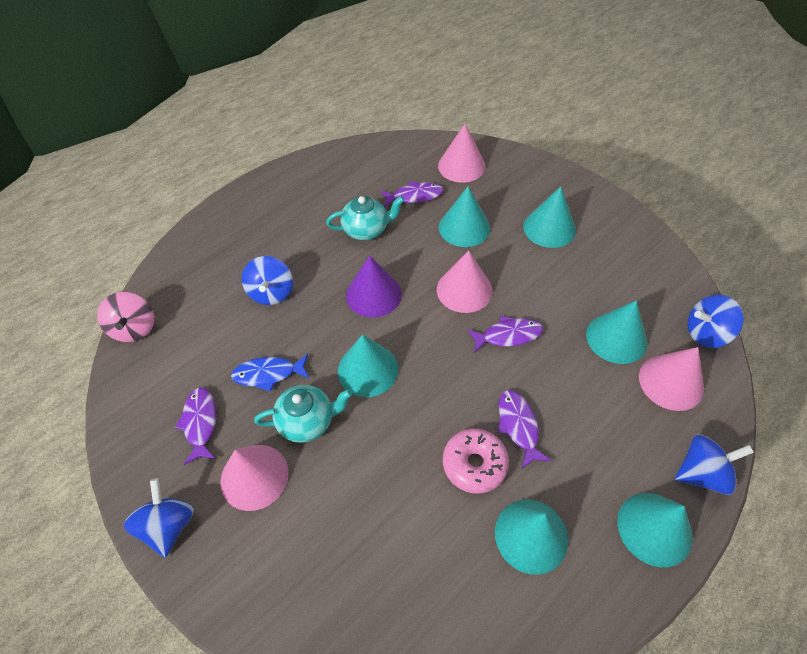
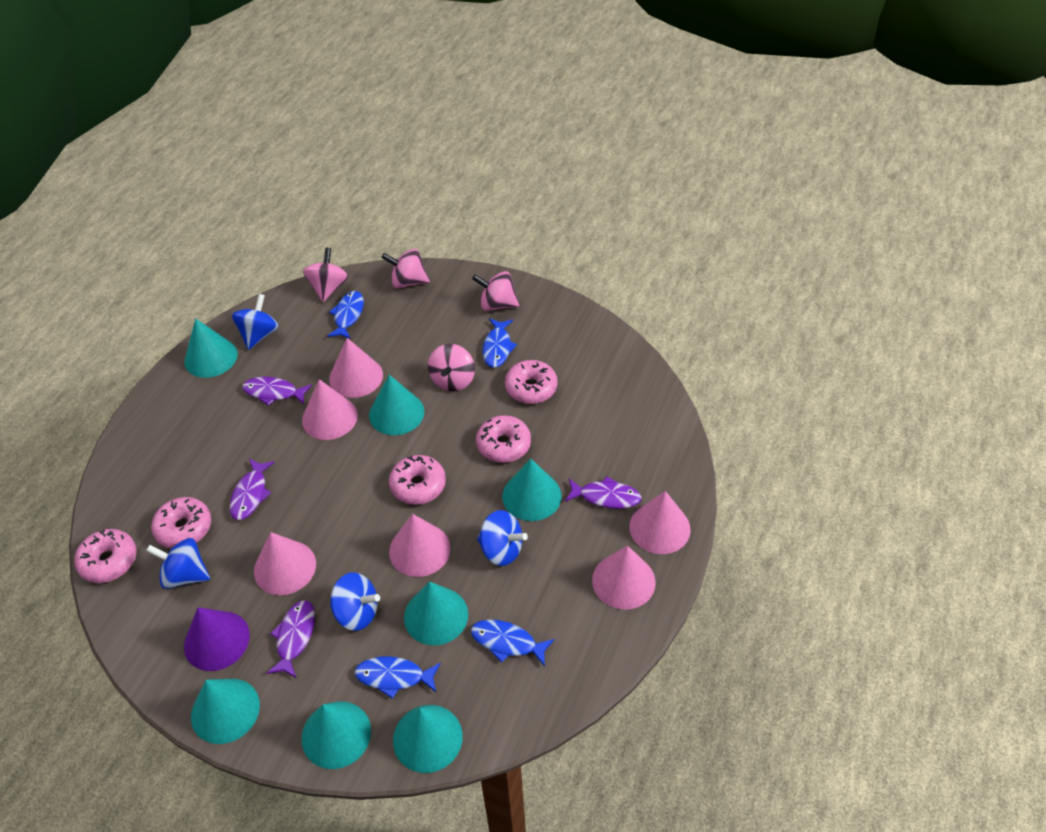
blue fish: [231,354,309,392] = 1 -> [327,291,364,339] [355,657,441,699] [471,620,555,667] [482,318,517,368] = 4
pink cone: [220,445,289,511] [437,250,493,313] [438,124,486,183] [639,347,704,411] = 4 -> [254,532,316,595] [302,379,358,440] [329,338,383,398] [389,514,451,577] [592,546,656,610] [629,491,691,554] = 6
pink donut: [443,429,509,494] = 1 -> [75,529,137,583] [151,497,211,549] [389,455,446,505] [476,415,531,463] [505,360,558,404] = 5
pink spinning top: [97,292,154,342] = 1 -> [303,248,348,302] [381,249,430,289] [428,344,475,391] [472,271,519,311] = 4
turquoise cone: [338,334,398,397] [439,186,490,247] [495,499,568,575] [523,186,576,248] [586,301,647,364] [618,493,693,567] = 6 -> [184,319,238,378] [191,679,260,744] [302,701,371,769] [369,375,425,435] [393,705,463,773] [404,581,468,645] [502,459,562,521] = 7
turquoise teapot: [254,385,352,443] [326,196,404,240] = 2 -> none = 0

